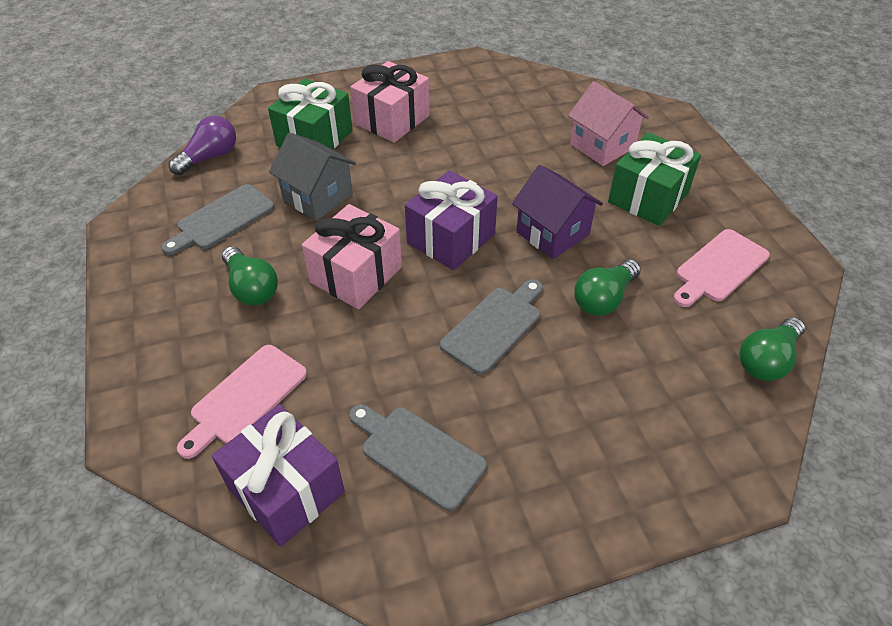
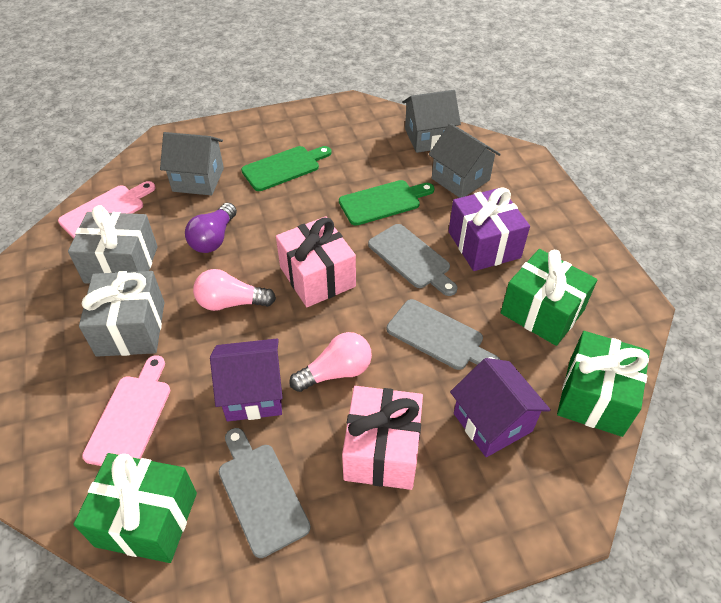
green cutting board: none = 0 -> [241,146,332,191] [339,180,434,226] = 2
green gift: [268,79,353,150] [608,132,701,226] = 2 -> [74,453,197,563] [501,249,597,346] [557,331,650,437] = 3
green light bulb: [222,246,278,306] [574,259,641,316] [739,317,805,381] = 3 -> none = 0
grey gift: none = 0 -> [68,205,158,284] [79,271,165,357] = 2
grey house: [269,133,356,221] = 1 -> [160,132,224,196] [403,90,461,153] [428,123,501,198] = 3
pink house: [568,81,649,166] = 1 -> none = 0
pink light bulb: none = 0 -> [193,269,276,311] [289,332,372,392] = 2
purple gift: [211,404,345,547] [405,170,498,270] = 2 -> [448,187,530,271] = 1
purple house: [512,165,603,259] = 1 -> [210,338,283,421] [450,358,551,457] = 2

